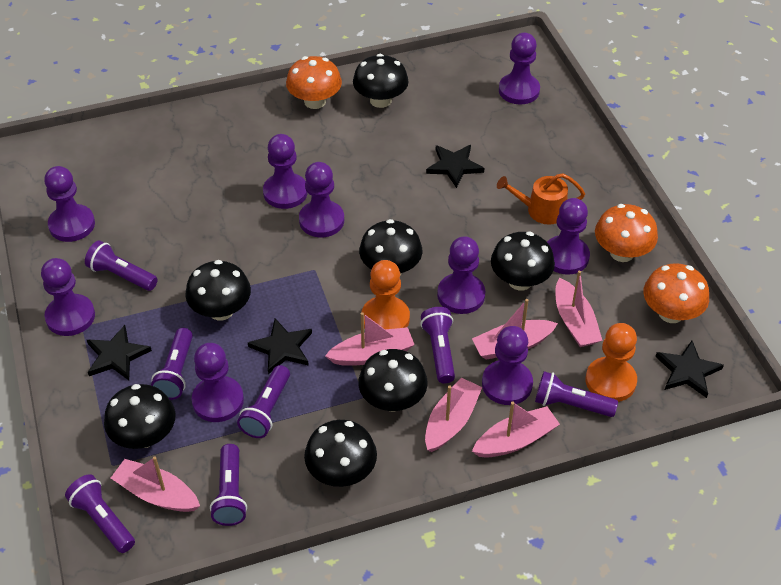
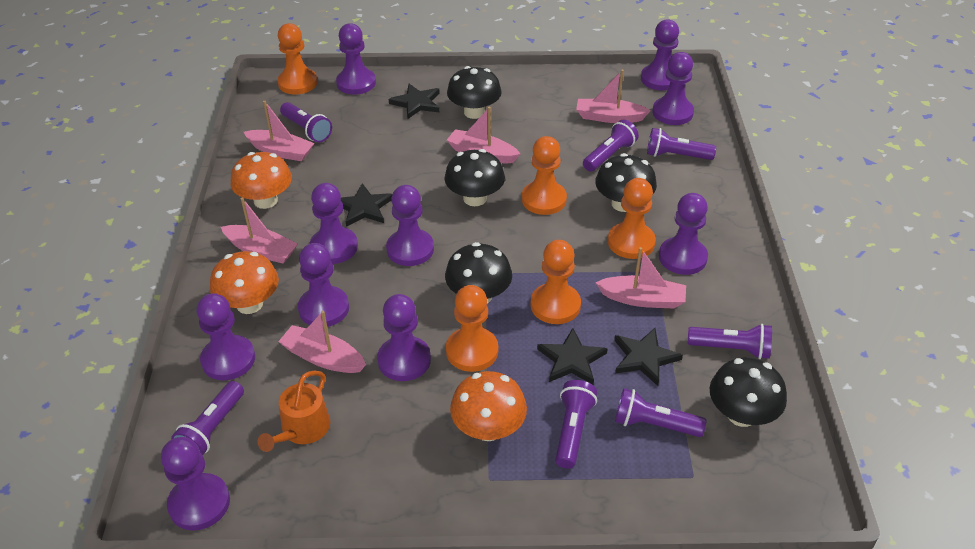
black mushroom: [104,384,176,449] [185,260,251,320] [304,420,377,487] [353,54,409,108] [358,349,428,412] [359,219,422,275] [491,232,555,290] = 7 -> [444,149,505,206] [445,242,512,304] [447,66,502,119] [595,153,657,212] [710,358,787,427] = 5
orange pawn: [362,260,410,329] [585,323,637,402] = 2 -> [277,23,317,94] [446,285,498,372] [522,136,567,215] [531,240,581,324] [608,178,656,259] = 5
purple pawn: [41,258,95,336] [44,166,95,242] [192,343,244,422] [263,134,308,209] [299,162,344,237] [437,236,485,314] [482,326,533,405] [499,33,540,105] [547,198,590,275] = 9 -> [161,437,230,531] [196,293,255,380] [298,243,349,327] [310,183,358,264] [336,23,376,95] [377,294,431,381] [386,185,434,266] [641,19,679,91] [652,52,694,125] [659,193,708,275] = 10

